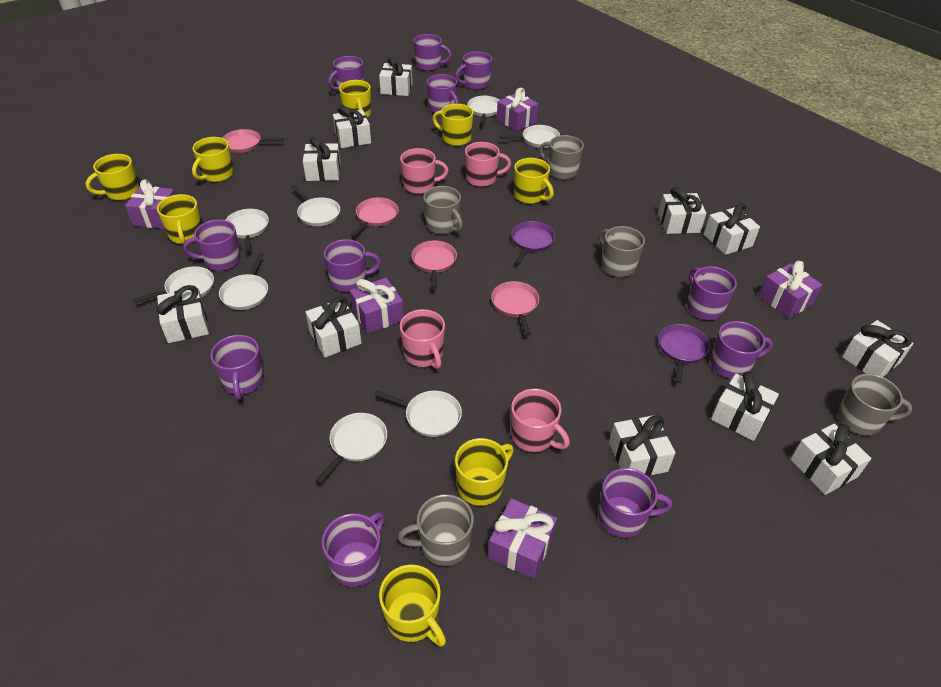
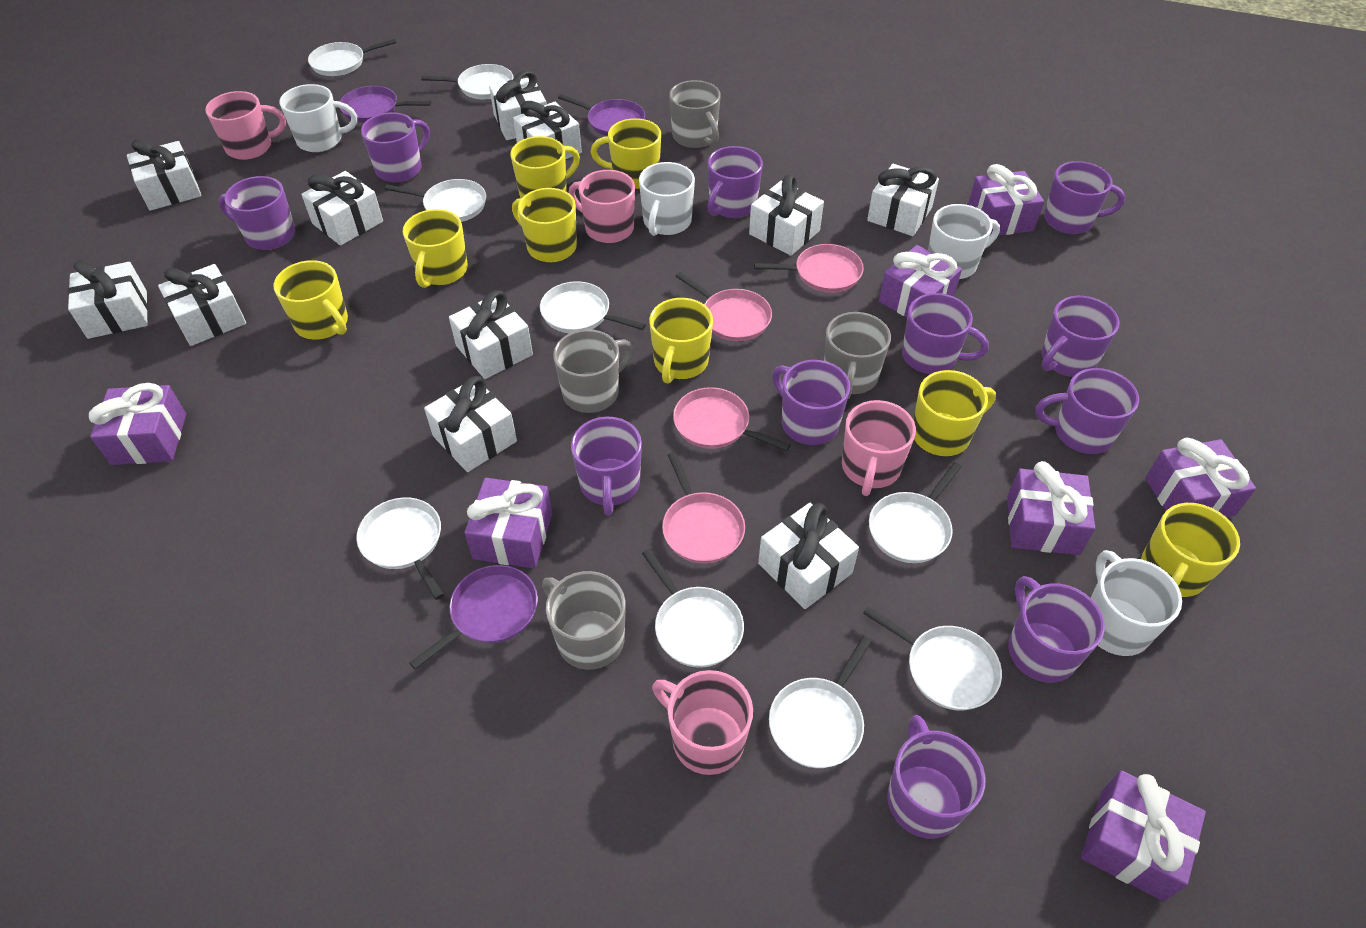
grey mug: [397,494,474,566] [423,186,463,234] [539,135,584,180] [600,226,645,277] [838,374,912,435] = 5 -> [542,571,626,670] [553,329,633,413] [669,80,721,148] [824,312,891,399] = 4
purple gift: [125,180,175,229] [350,278,404,334] [488,498,557,579] [497,88,538,132] [759,261,822,318] = 5 -> [89,383,186,465] [465,478,552,568] [879,245,962,317] [968,164,1044,235] [1007,461,1095,555] [1081,771,1206,901] [1145,438,1256,517] = 7
purple pan: [511,221,555,264] [659,324,710,383] = 2 -> [340,86,431,123] [410,565,538,670] [558,94,645,136] = 3
white mug: none = 0 -> [279,84,357,152] [639,162,695,236] [928,204,1000,279] [1090,550,1182,656] = 4
white pan: [133,266,214,303] [219,253,268,310] [226,209,269,252] [292,185,340,226] [315,413,387,484] [375,391,462,437] [467,96,499,125] [500,125,560,148] = 8 -> [308,39,396,76] [356,497,444,600] [385,179,486,222] [421,64,513,99] [540,281,646,333] [642,549,744,668] [769,636,872,768] [863,607,1002,710] [869,462,962,563] = 9

